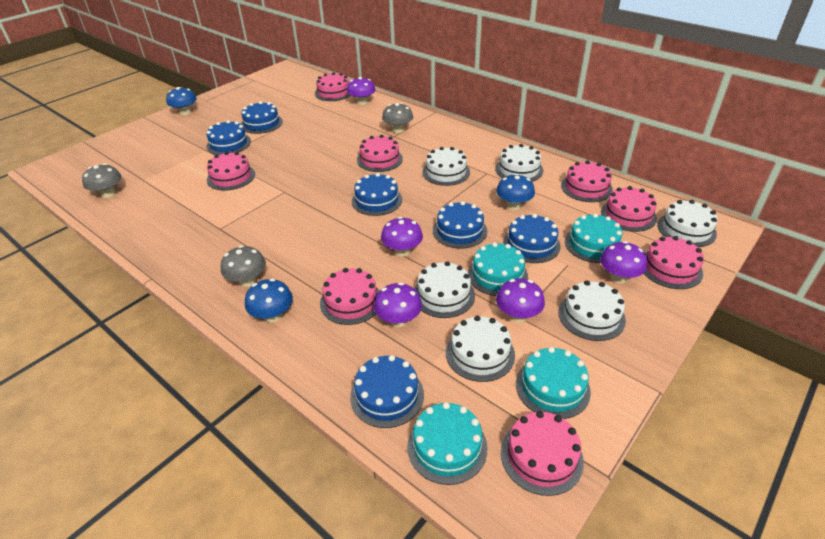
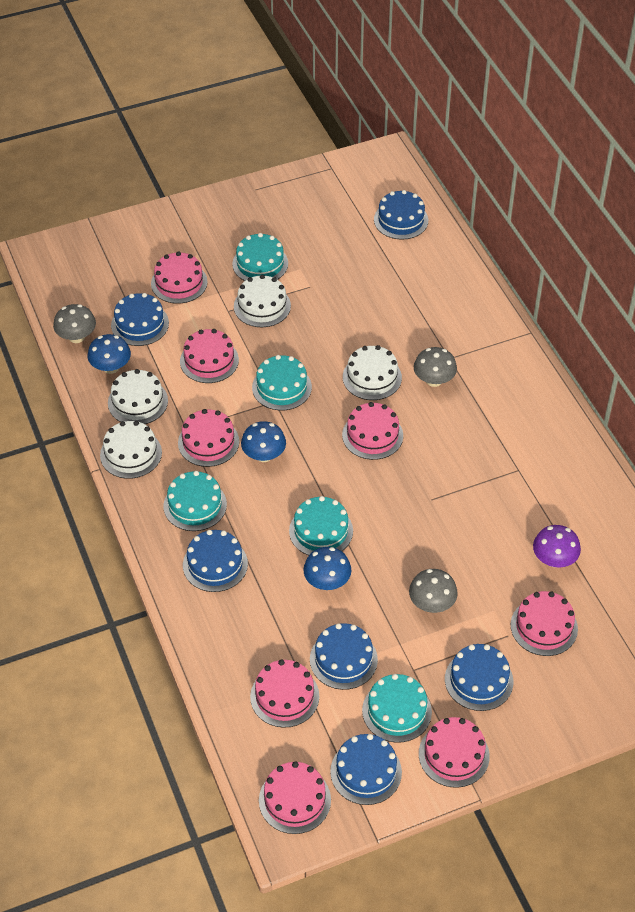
purple mushroom: [347,77,376,105] [374,282,422,327] [381,217,423,256] [496,278,545,322] [600,241,647,283] = 5 -> [533,525,581,568] = 1
turquoise cake: [407,402,487,485] [468,242,528,296] [516,347,591,419] [565,213,622,263] = 4 -> [164,471,227,531] [232,233,288,281] [252,355,312,410] [289,496,353,555] [362,674,432,743] = 5
white cake: [414,261,475,318] [422,147,470,186] [446,316,515,382] [495,144,543,182] [558,281,626,341] [657,200,718,247] = 6 -> [100,421,162,479] [108,369,168,424] [234,275,291,327] [343,345,402,400] = 4

